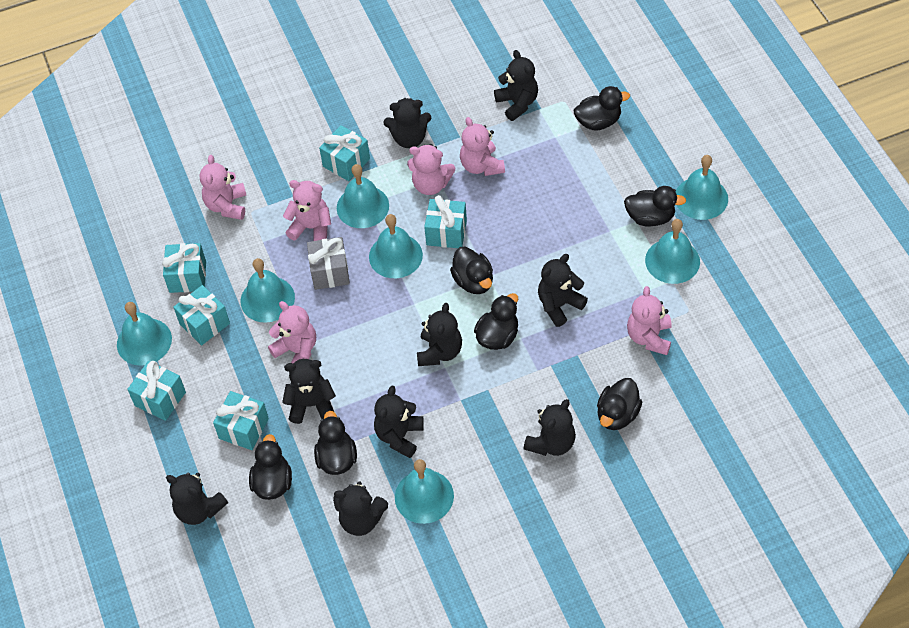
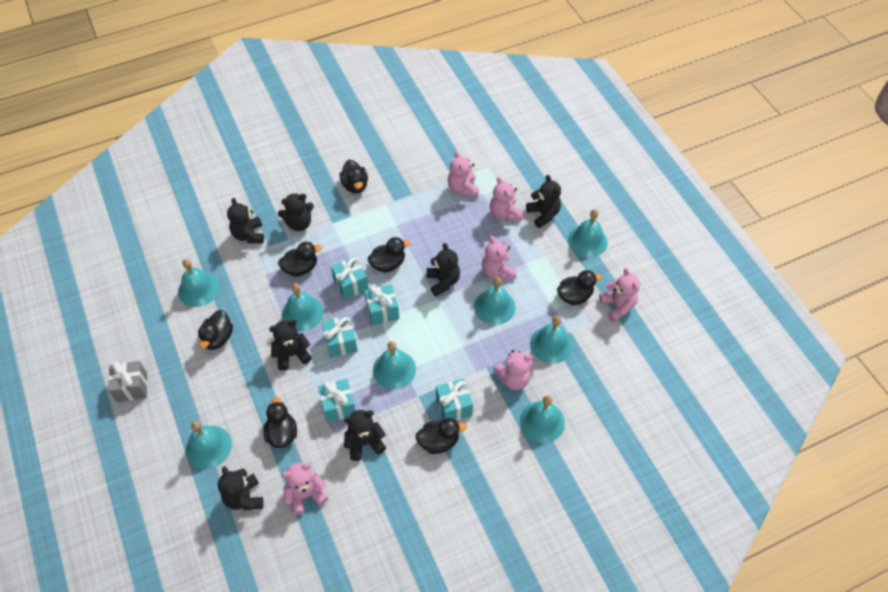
black teddy bear: [166,473,228,525] [282,359,336,424] [333,481,388,536] [374,386,424,458] [383,98,431,148] [417,303,462,366] [494,50,538,121] [524,399,576,456] [538,254,588,327] = 9 -> [218,466,264,510] [227,198,264,243] [269,320,312,371] [278,193,314,231] [344,410,386,461] [426,243,460,296] [526,175,561,228] = 7
turquoise bell: [117,302,172,366] [241,258,295,323] [337,164,389,228] [369,214,423,278] [395,459,454,524] [645,219,700,284] [676,155,728,220] = 7 -> [178,259,219,307] [186,421,232,469] [282,283,323,331] [373,341,416,389] [474,277,516,325] [520,395,565,443] [530,316,573,364] [568,209,608,257] = 8
turquoise gift: [127,361,186,421] [162,243,206,293] [173,285,230,345] [213,391,269,450] [319,125,370,181] [424,195,467,248] = 6 -> [318,379,355,422] [322,315,358,358] [331,257,369,300] [364,284,399,326] [436,378,473,420] = 5

